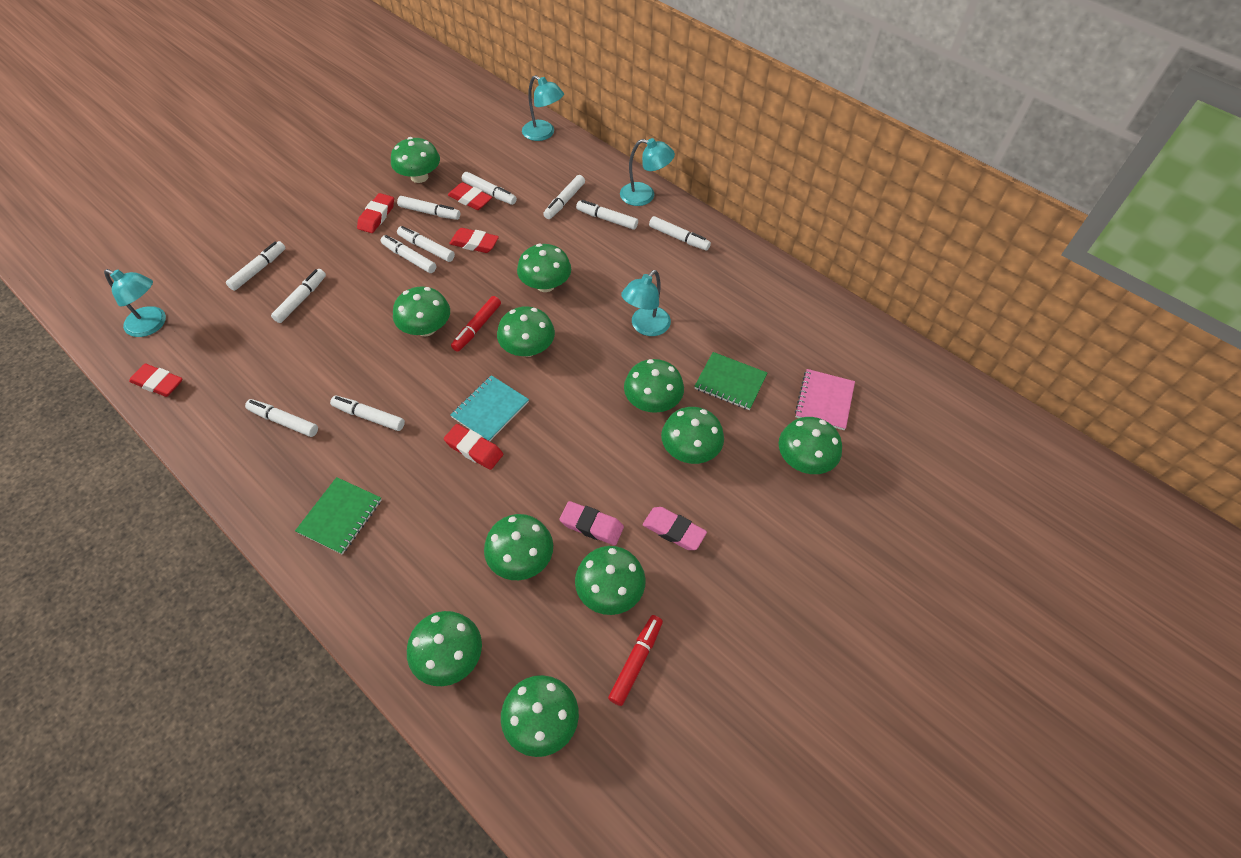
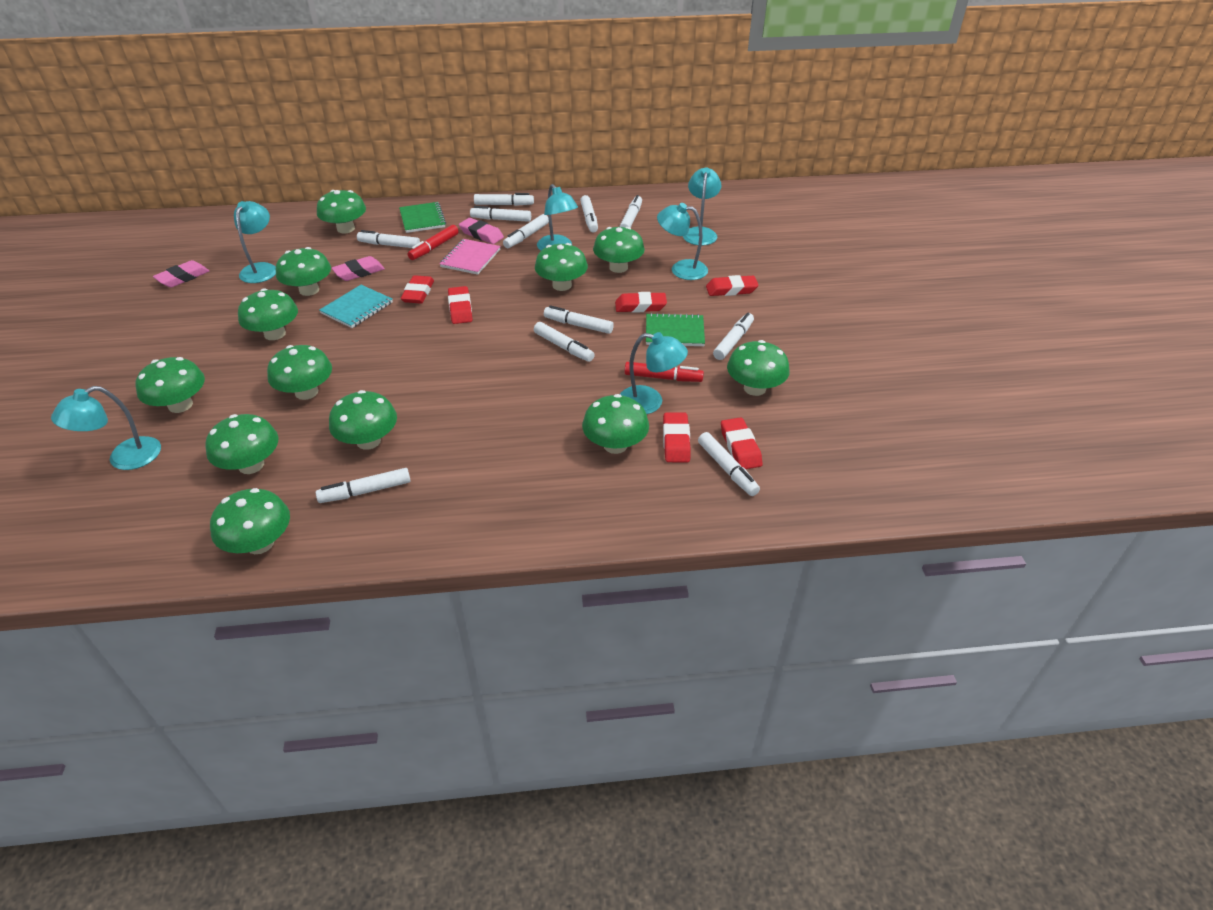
green mushroom: [391,137,440,183] [393,286,450,337] [407,611,482,686] [484,514,553,580] [497,306,555,357] [501,675,579,757] [517,244,571,292] [575,546,646,615] [624,359,684,413] [661,407,724,464] [778,417,842,474] = 11 -> [135,357,205,413] [205,414,278,474] [210,488,290,554] [238,288,298,340] [267,345,332,400] [276,247,331,296] [317,190,366,233] [329,390,397,450] [535,243,588,291] [582,394,649,454] [593,227,645,273] [727,340,790,396] = 12
pink eraser: [560,501,624,545] [643,507,707,550] = 2 -> [153,260,209,287] [332,256,385,281] [459,218,504,244] = 3
red eraser: [129,364,182,397] [357,193,394,233] [444,424,503,470] [448,182,492,210] [449,228,499,253] = 5 -> [401,275,434,304] [448,286,473,324] [615,292,667,313] [663,412,691,463] [706,275,759,296] [721,417,763,469] = 6
turquoise lamp: [104,269,166,337] [522,75,564,141] [620,138,675,206] [621,270,671,336] = 4 -> [51,386,161,470] [234,201,276,283] [537,184,578,251] [620,332,688,414] [657,203,708,280] [683,167,721,245] = 6

